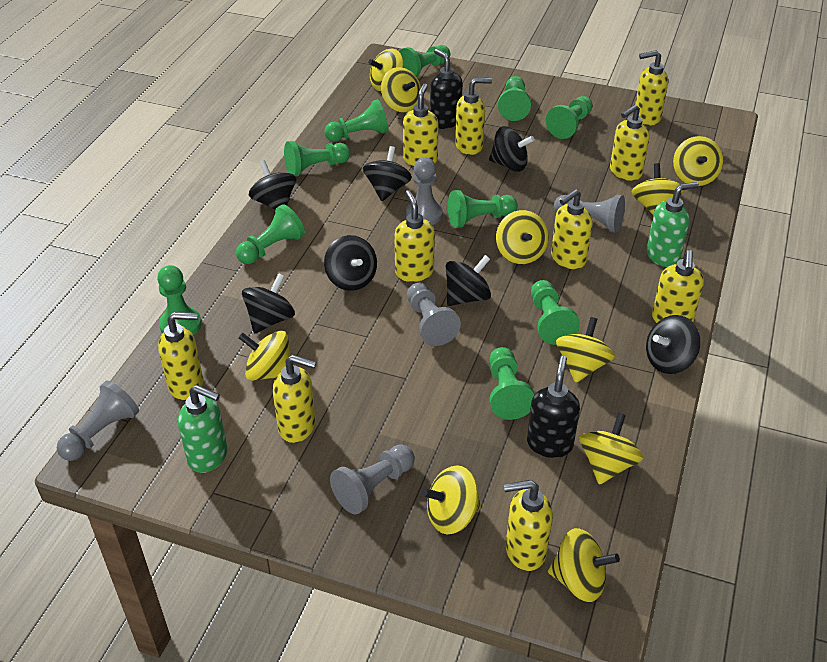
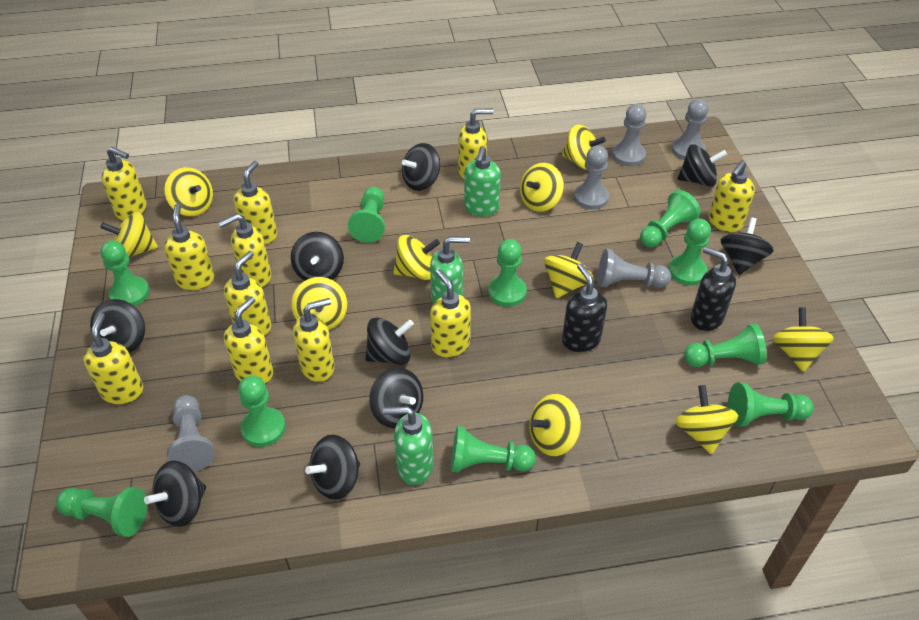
black spinning top: [242,273,295,334] [249,160,296,210] [324,235,377,291] [363,146,412,201] [446,255,491,306] [489,126,535,172] [646,315,701,374] = 7 -> [90,299,145,353] [144,461,206,527] [291,232,344,281] [305,435,360,500] [365,317,414,365] [369,368,423,428] [402,143,440,191] [678,144,727,187] [720,217,774,275] = 9
green soap dispenser: [178,385,227,473] [647,182,699,267] = 2 -> [383,406,433,485] [430,237,470,304] [464,146,501,216] = 3
yellow soap dispenser: [158,312,203,400] [273,355,316,443] [394,190,435,282] [403,84,439,166] [455,78,492,155] [504,480,553,571] [551,189,593,269] [610,104,649,181] [635,50,668,125] [652,250,704,323] = 10 -> [83,313,143,404] [101,147,147,221] [164,204,215,290] [218,213,271,287] [224,251,271,336] [224,297,273,384] [233,161,277,244] [293,298,335,382] [430,269,471,357] [458,109,493,179] [708,160,755,232] = 11

